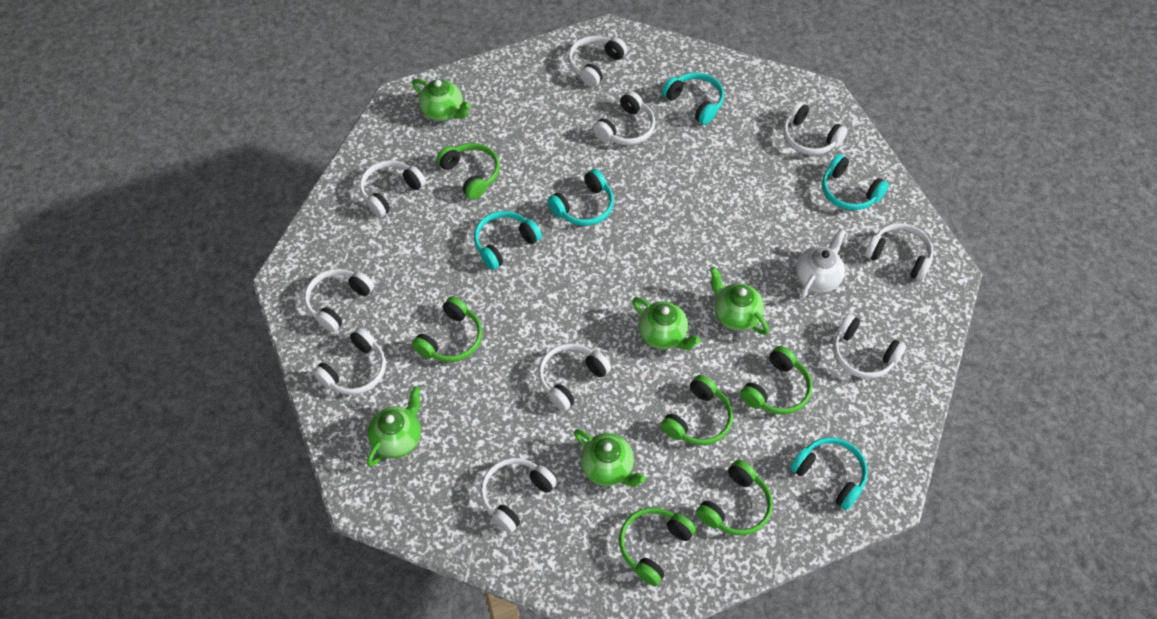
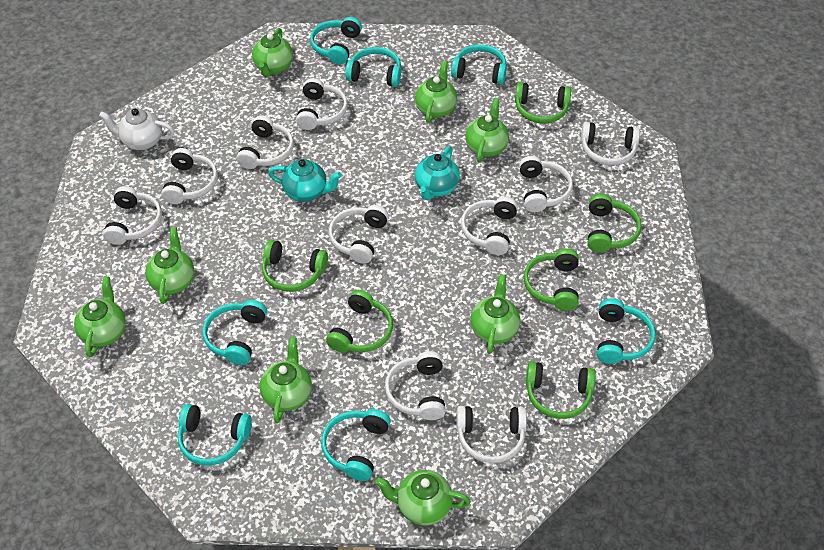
green teapot: [367,386,421,467] [412,79,471,122] [574,429,646,487] [632,297,700,350] [710,267,769,335] = 5 -> [74,277,126,358] [145,227,194,304] [252,28,293,77] [260,337,312,423] [375,470,471,525] [415,61,457,123] [465,98,509,163] [471,274,520,354] = 8
turquoise headphones: [474,211,542,270] [547,169,614,226] [662,72,724,125] [790,437,868,510] [822,154,889,210] = 5 -> [177,404,252,466] [202,300,267,365] [310,17,362,65] [321,409,391,481] [345,47,401,87] [451,44,507,85] [597,298,656,364] = 7
turquoise teapot: none = 0 -> [268,159,342,202] [415,146,460,200] = 2

